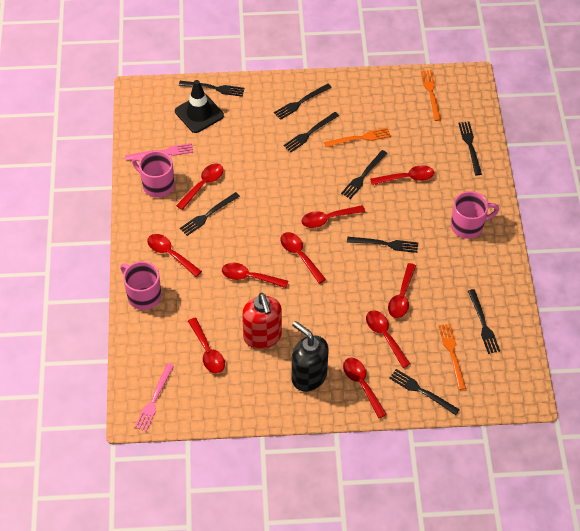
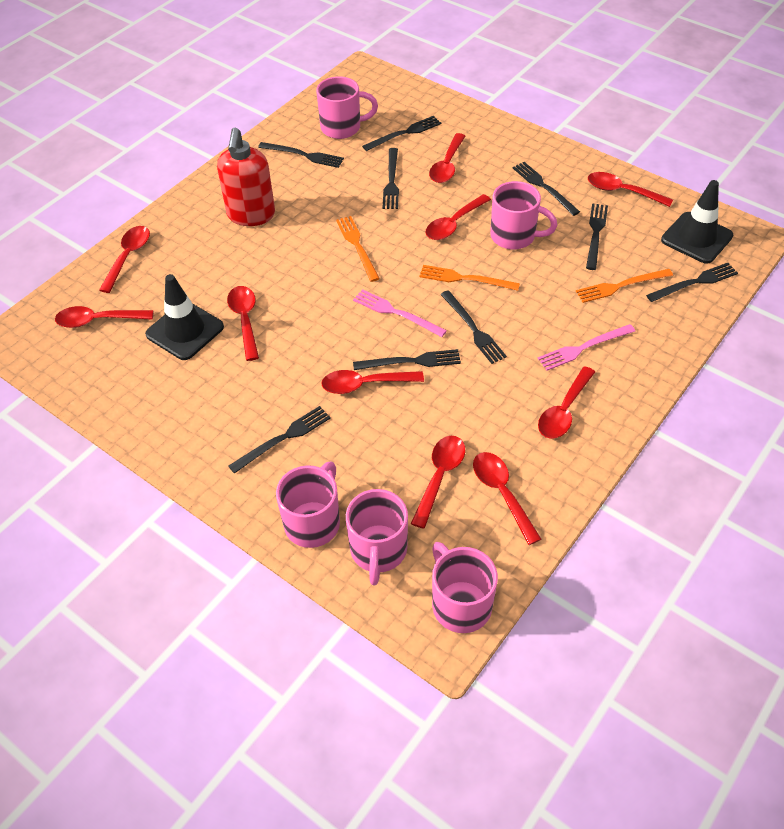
black soap dispenser: [292,321,329,392] = 1 -> none = 0
black traffic cone: [175,80,224,133] = 1 -> [145,274,224,360] [661,180,733,264] = 2
pink mug: [120,261,161,310] [132,151,175,198] [451,191,499,239] = 3 -> [276,461,340,548] [316,77,378,139] [346,489,408,585] [432,542,498,633] [490,181,557,249] = 5

